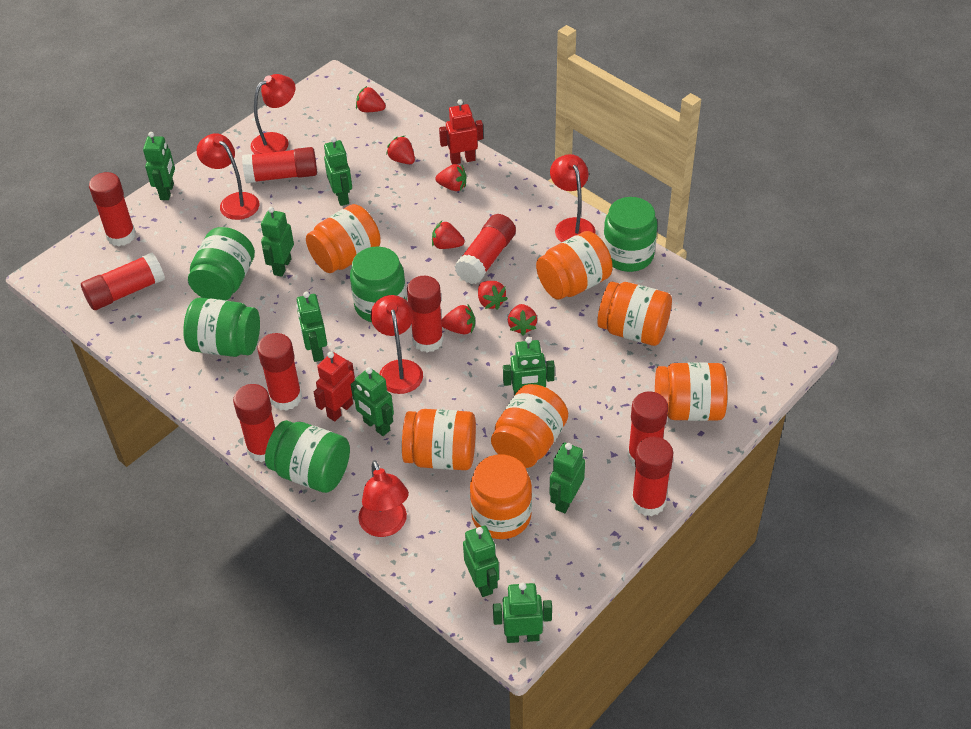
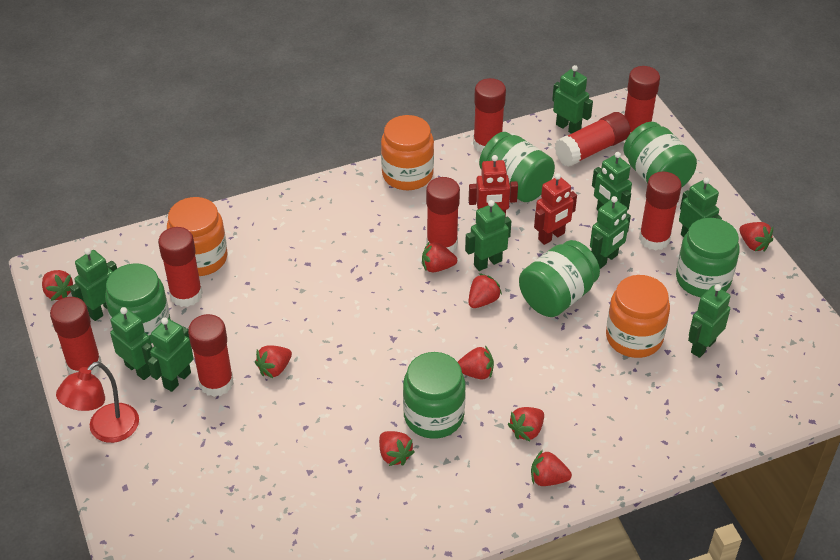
green jar: [183,298,260,357] [188,227,255,300] [265,420,350,493] [350,247,407,322] [603,197,657,272] = 5 -> [105,263,171,343] [403,352,466,439] [479,132,555,202] [519,240,600,317] [623,122,697,188] [676,218,740,297] = 6
orange jar: [306,204,381,273] [402,409,476,470] [470,454,532,539] [491,384,568,468] [536,231,613,300] [597,282,672,346] [655,363,728,421] = 7 -> [167,197,227,276] [381,115,434,190] [606,275,670,358] = 3
red glue stick: [81,252,165,310] [89,172,136,246] [233,384,275,462] [242,147,317,183] [257,333,302,411] [407,276,444,352] [454,214,516,284] [627,391,668,467] [631,437,674,516] = 9 -> [50,297,102,375] [158,227,203,307] [188,314,234,397] [426,177,460,253] [473,78,506,153] [555,112,631,167] [624,66,660,134] [639,171,682,250] = 8
red lamp: [197,133,259,220] [251,74,296,154] [358,460,409,537] [371,295,423,394] [550,154,596,242] = 5 -> [56,362,139,443] = 1
red strawberry: [356,86,386,112] [386,136,415,164] [432,221,465,249] [435,164,467,191] [441,305,475,334] [478,281,508,310] [508,304,537,336] = 7 -> [42,270,73,301] [255,345,292,378] [379,431,415,466] [422,242,457,272] [458,346,494,380] [469,273,502,308] [508,407,544,441] [531,450,572,486] [739,222,773,251] = 9

